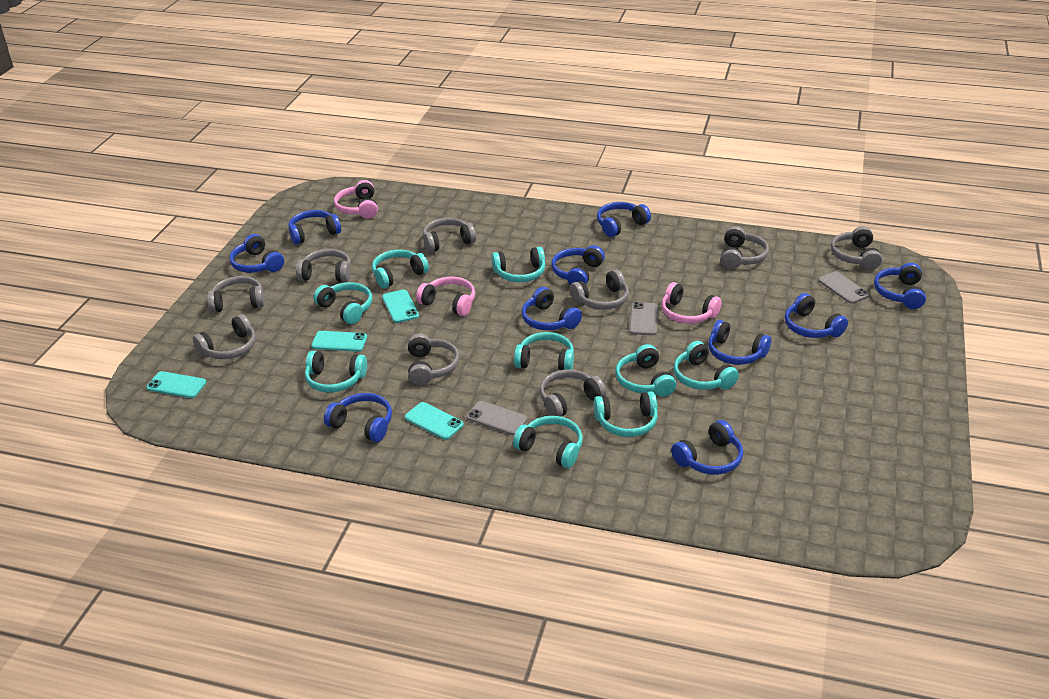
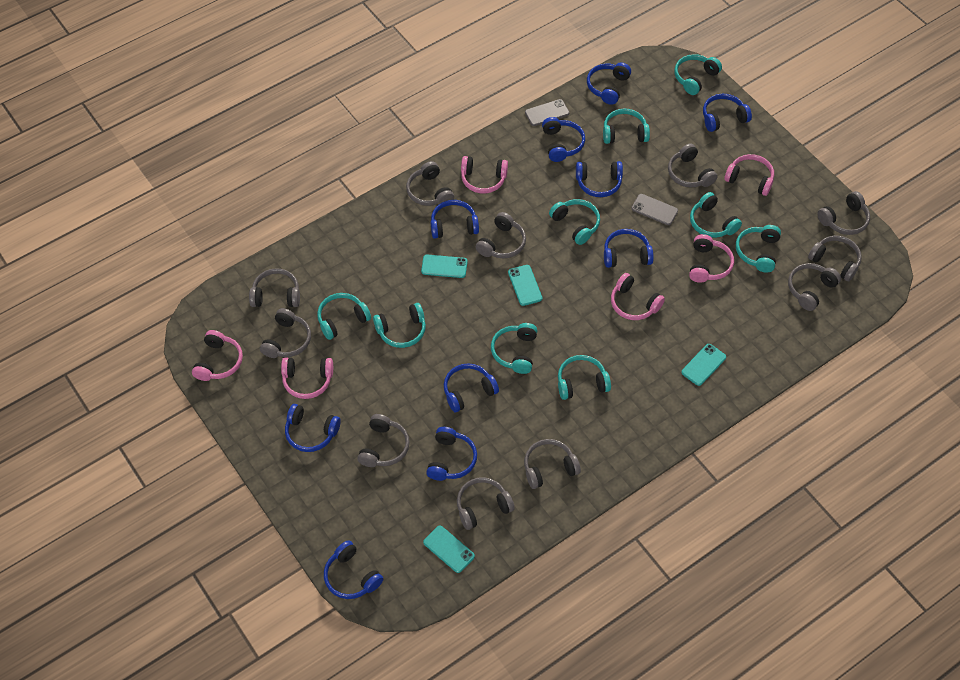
grey headphones: [193,314,256,359] [207,276,265,313] [296,249,351,282] [408,333,460,385] [423,218,476,253] [540,369,606,417] [570,270,629,310] [721,226,769,269] [831,226,882,270] = 9 -> [249,268,300,307] [260,308,311,358] [357,414,410,467] [406,161,454,206] [457,477,515,530] [476,212,526,258] [524,439,581,489] [668,143,718,188] [788,263,841,311] [808,236,862,281] [817,191,870,235] = 11
grey phone: [466,401,527,435] [629,302,658,335] [818,271,869,304] = 3 -> [525,99,569,126] [631,194,678,225] = 2
pink headphones: [334,180,378,218] [416,277,475,316] [661,282,722,324] = 3 -> [192,330,243,381] [281,357,333,399] [461,156,508,194] [611,273,665,320] [689,234,734,283] [724,154,774,196] = 6

